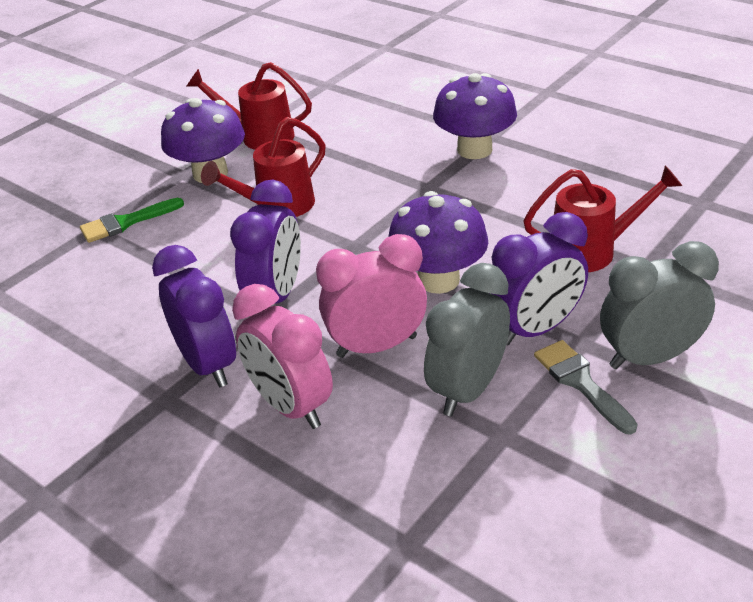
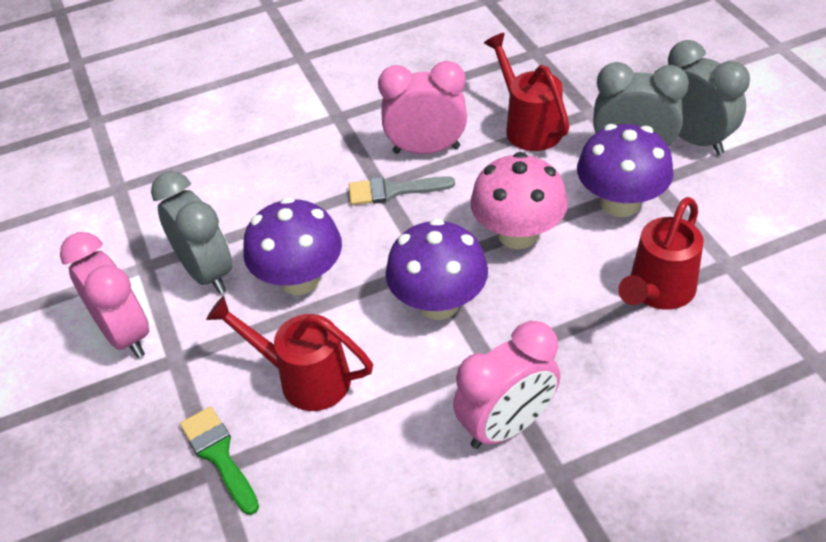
grey clock: [424,263,510,416] [600,241,719,369] = 2 -> [151,171,232,294] [593,62,689,146] [668,40,750,155] = 3
pink clock: [232,284,333,429] [316,234,427,358] = 2 -> [60,232,149,358] [378,61,467,154] [453,321,560,449] = 3
pink mushroom: none = 0 -> [470,152,568,249] = 1
purple clock: [152,245,236,387] [230,180,301,304] [490,212,588,345] = 3 -> none = 0

